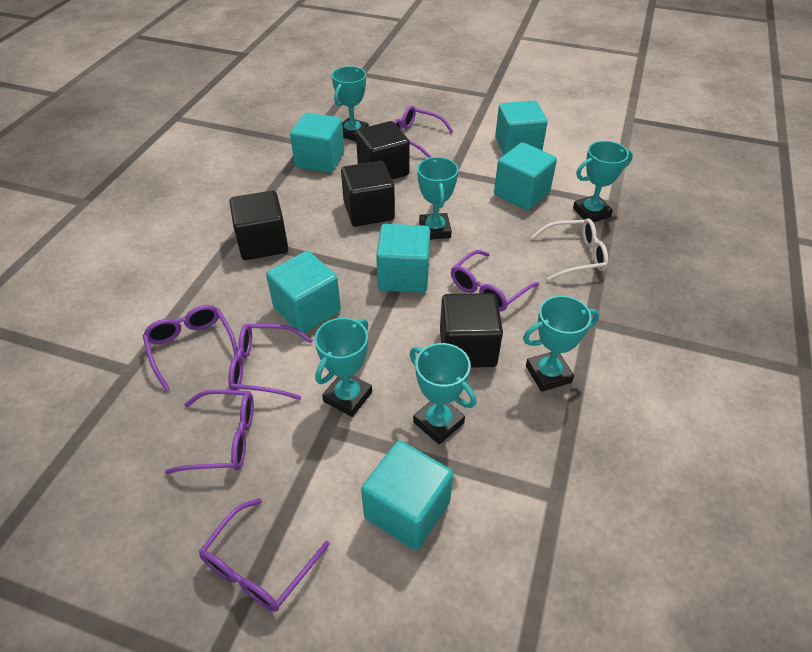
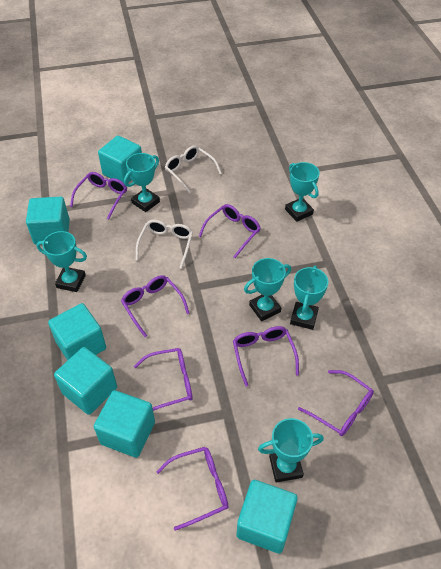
black cube: [229,191,288,260] [341,161,395,227] [356,121,410,180] [440,293,503,368] = 4 -> none = 0
purple glasses: [143,305,238,391] [165,389,254,474] [199,498,330,611] [228,324,313,400] [393,106,454,158] [451,250,539,312] = 6 -> [70,172,127,219] [121,275,190,337] [134,348,193,411] [156,447,229,531] [199,204,261,258] [233,326,299,387] [298,370,374,436] = 7
white glasses: [531,219,608,281] = 1 -> [136,220,193,269] [165,145,222,193] = 2

